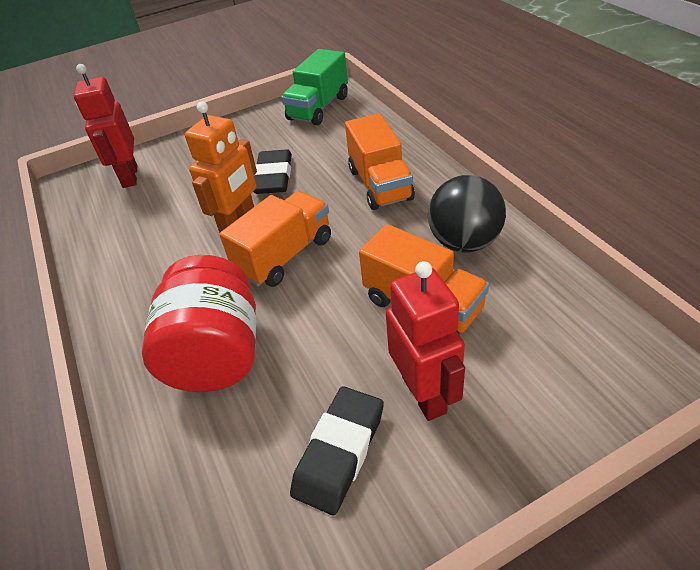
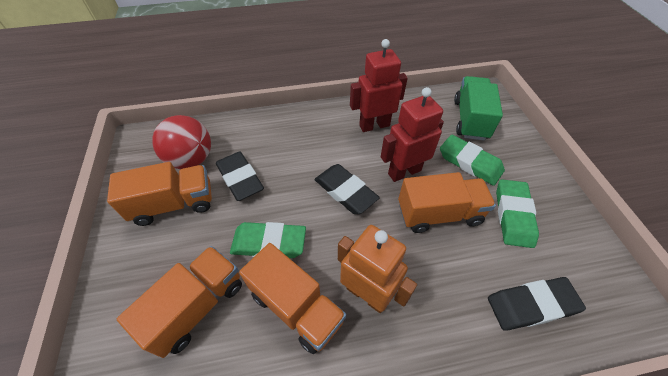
black ball: [428,175,506,253] = 1 -> none = 0
black eraser: [253,149,292,194] [290,386,384,515] = 2 -> [216,152,264,201] [315,164,380,214] [488,277,586,331] = 3
green eraser: none = 0 -> [230,222,306,258] [440,135,505,186] [496,179,539,248] = 3
orange truck: [220,191,331,287] [345,113,415,210] [359,224,489,334] = 3 -> [107,162,212,226] [117,246,242,358] [239,243,346,354] [398,172,496,233] = 4
red ball: none = 0 -> [152,115,211,169] = 1
red jar: [142,255,256,392] = 1 -> none = 0

